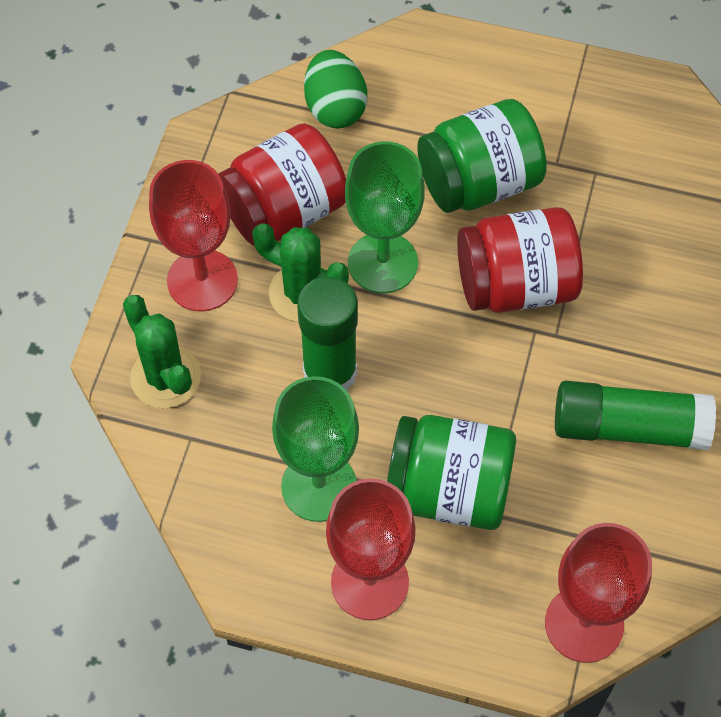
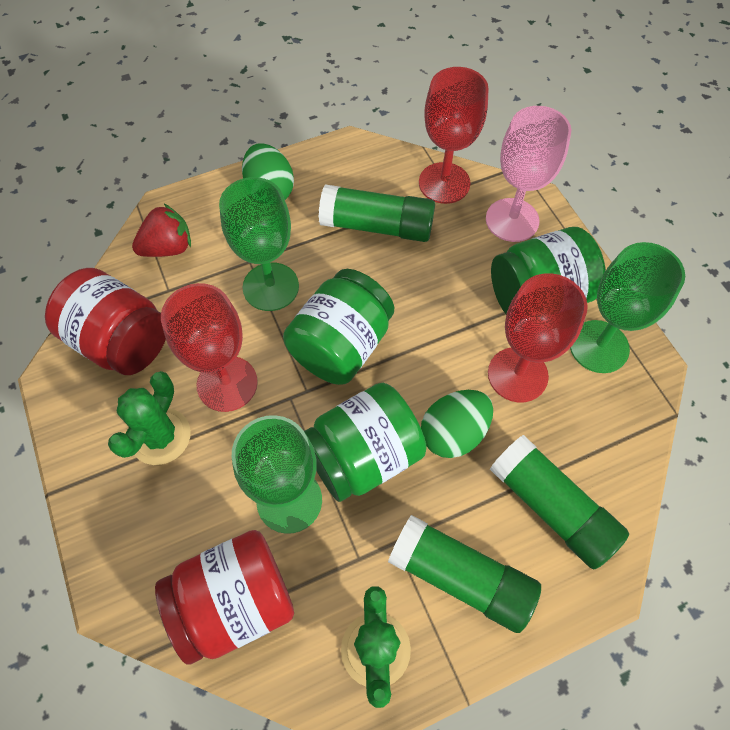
green egg: [304,50,367,128] = 1 -> [242,143,294,200] [421,390,493,458] = 2
green glue stick: [297,277,358,391] [555,381,716,450] = 2 -> [318,185,435,242] [388,515,541,633] [490,435,629,570] = 3
green goblet: [272,376,359,522] [345,141,425,293] = 2 -> [219,177,299,311] [232,415,322,534] [570,242,685,373] = 3
green jar: [387,415,516,530] [417,99,547,213] = 2 -> [283,269,394,385] [304,383,427,502] [491,227,606,314] = 3
pink goblet: none = 0 -> [486,106,571,242] = 1
red strawberry: none = 0 -> [132,203,191,257] = 1

